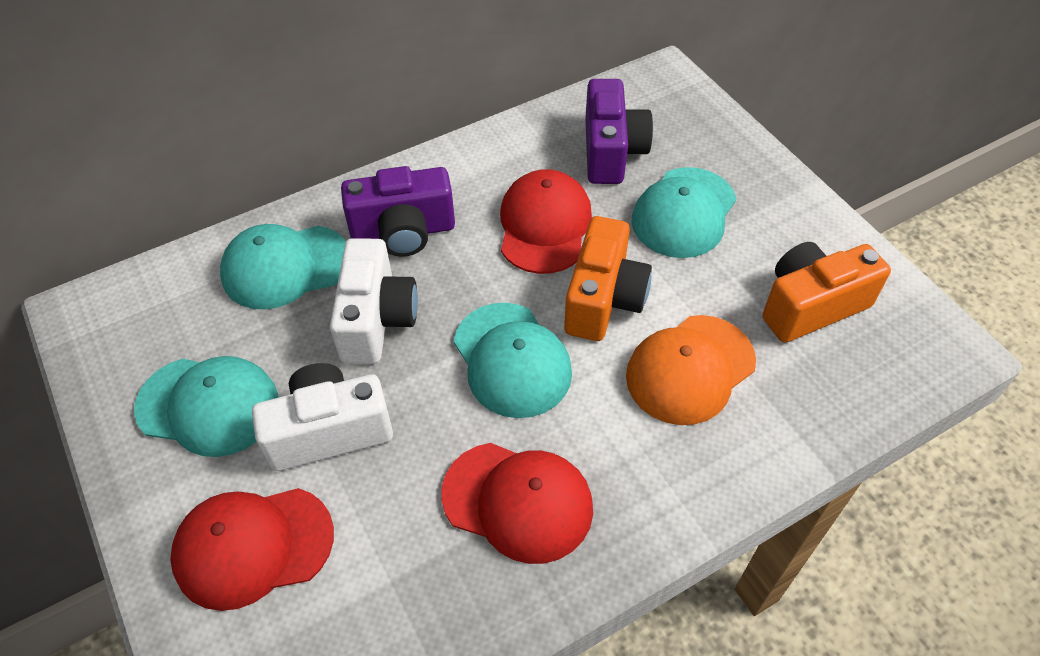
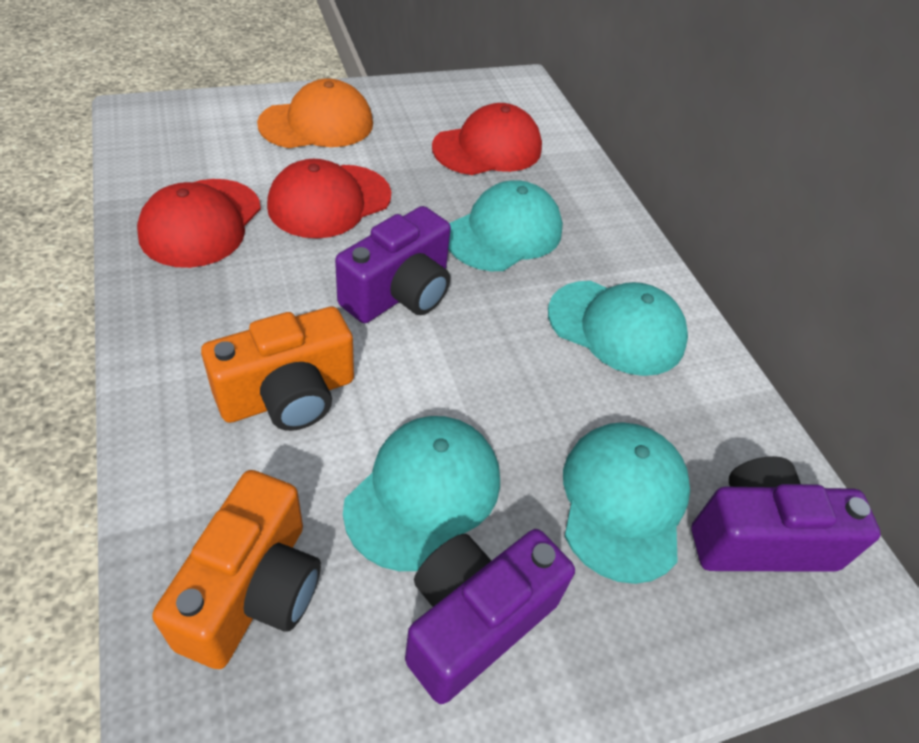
purple camera: [341,166,455,257] [585,79,653,184] = 2 -> [335,206,451,323] [405,529,575,704] [691,456,881,572] = 3
white camera: [252,363,393,471] [330,238,418,364] = 2 -> none = 0

